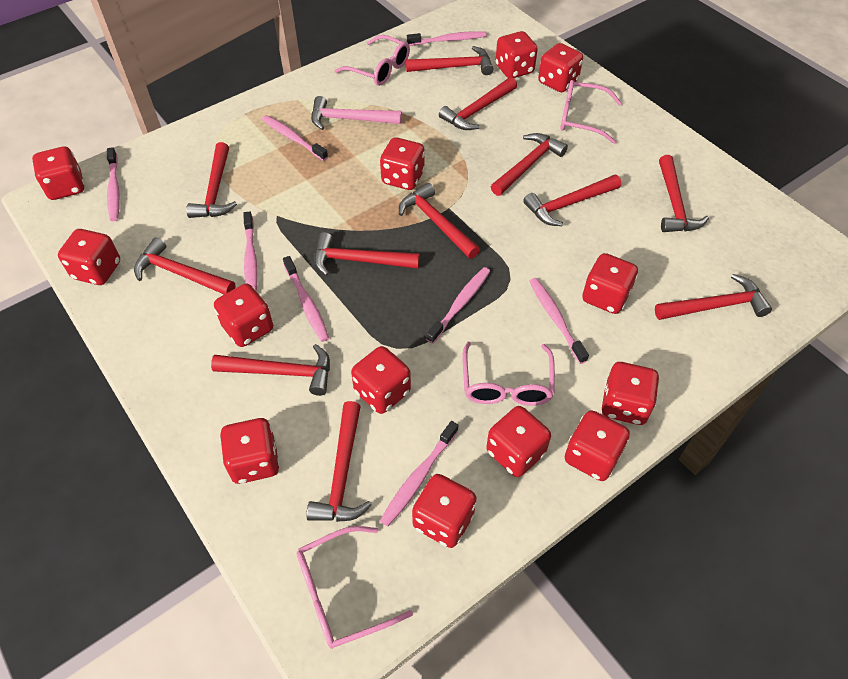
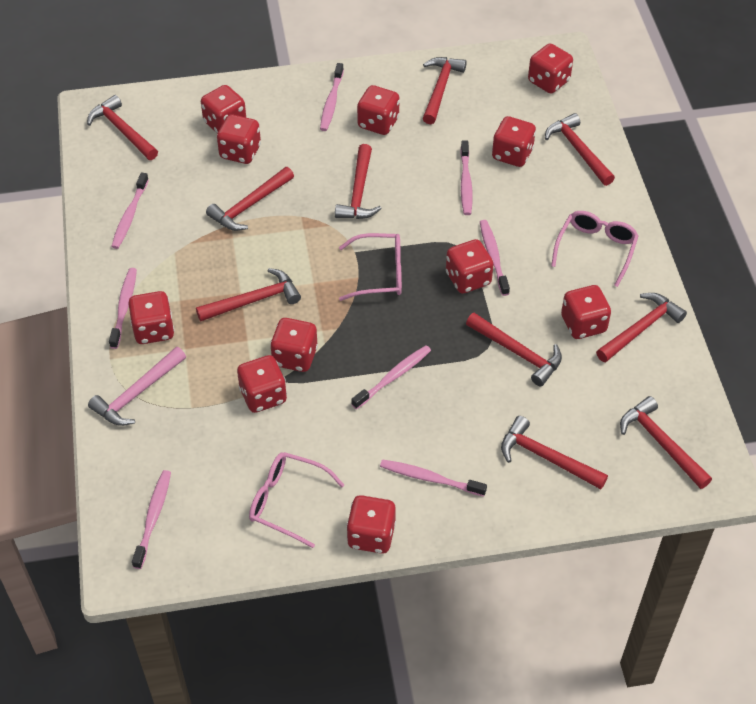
pink glasses: [297,526,413,649] [334,35,410,86] [463,342,555,406] [560,80,622,144] = 4 -> [249,452,344,548] [339,233,402,301] [551,211,639,287] = 3
red dice: [32,146,85,200] [58,229,120,285] [214,284,273,347] [220,418,280,484] [351,346,411,414] [380,137,425,190] [412,474,477,548] [486,406,551,477] [495,31,538,78] [538,43,583,92] [565,410,630,481] [582,253,638,314] [602,362,660,425] = 13 -> [128,291,175,344] [201,85,246,133] [217,114,261,164] [237,355,287,413] [270,318,318,372] [346,495,396,554] [357,85,400,135] [446,239,494,294] [492,116,536,167] [528,44,573,93] [561,285,611,339] = 11
red hammer: [134,237,235,294] [186,142,237,218] [211,344,330,396] [306,401,372,522] [314,232,420,276] [399,183,480,259] [406,46,493,75] [439,77,517,130] [491,133,568,196] [523,175,621,226] [655,274,772,320] [659,155,709,232] = 12 -> [87,95,158,160] [196,268,301,321] [206,167,294,231] [335,144,382,219] [423,57,467,124] [466,313,562,386] [501,416,608,489] [545,113,615,186] [596,293,687,362] [620,396,712,489] = 10

